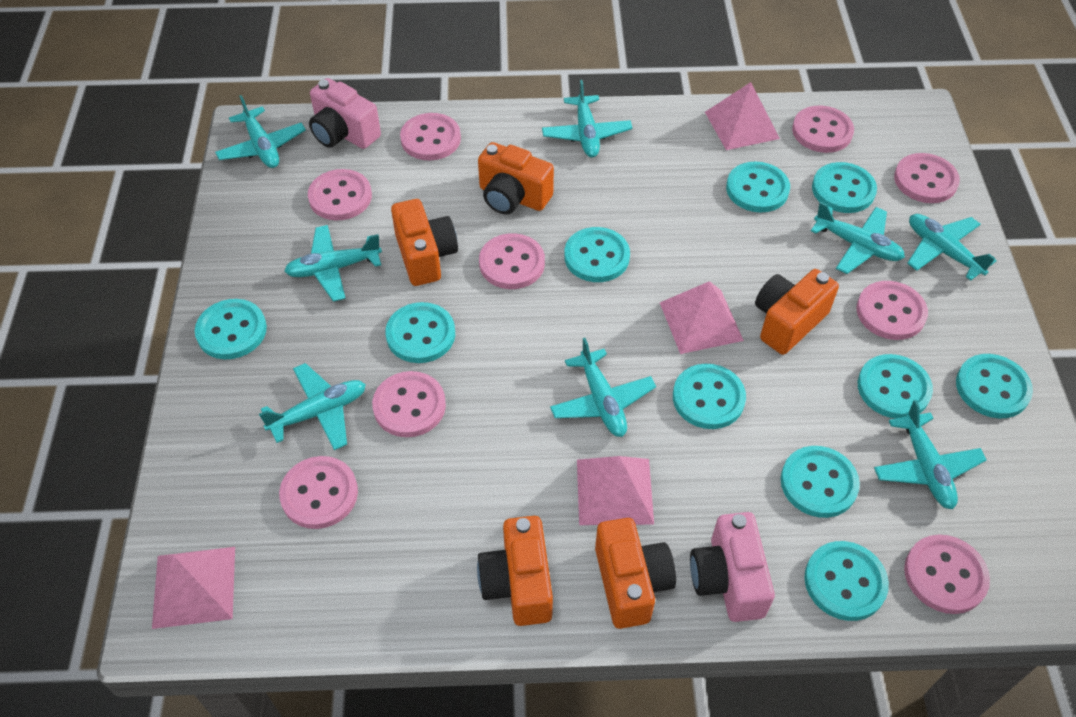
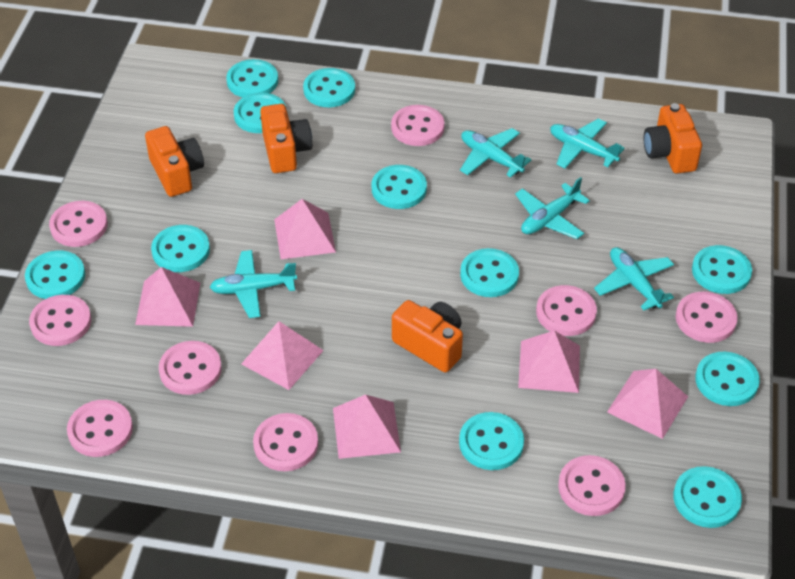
orange camera: [391,199,458,286] [477,516,553,626] [478,142,554,214] [595,518,676,629] [755,269,839,355] = 5 -> [145,126,204,197] [260,104,312,173] [392,300,463,372] [644,103,702,174] = 4
pink camera: [309,78,381,149] [690,512,775,622] = 2 -> none = 0
pink pyramid: [152,547,235,629] [577,456,654,525] [660,281,744,354] [705,82,780,150] = 4 -> [135,267,200,327] [241,321,324,390] [274,199,336,259] [333,394,401,459] [518,330,580,393] [607,369,688,439] = 6
turquoise button: [195,299,267,359] [386,302,455,363] [564,227,630,282] [673,364,746,429] [726,161,790,213] [781,446,860,518] [804,541,889,621] [812,162,877,213] [858,354,933,419] [956,354,1033,418] = 10 -> [25,250,85,299] [151,225,210,272] [226,59,278,97] [234,93,286,133] [303,68,355,107] [371,165,427,209] [459,412,524,470] [460,248,519,297] [673,466,742,528] [692,245,752,294] [695,351,760,406] = 11
turquoise plane: [215,95,306,168] [259,363,366,450] [284,225,382,302] [542,80,632,158] [550,338,656,437] [811,202,905,274] [874,400,987,509] [907,214,997,281] = 8 -> [210,250,297,318] [460,128,531,178] [515,177,590,239] [550,118,625,168] [594,247,674,310] = 5

